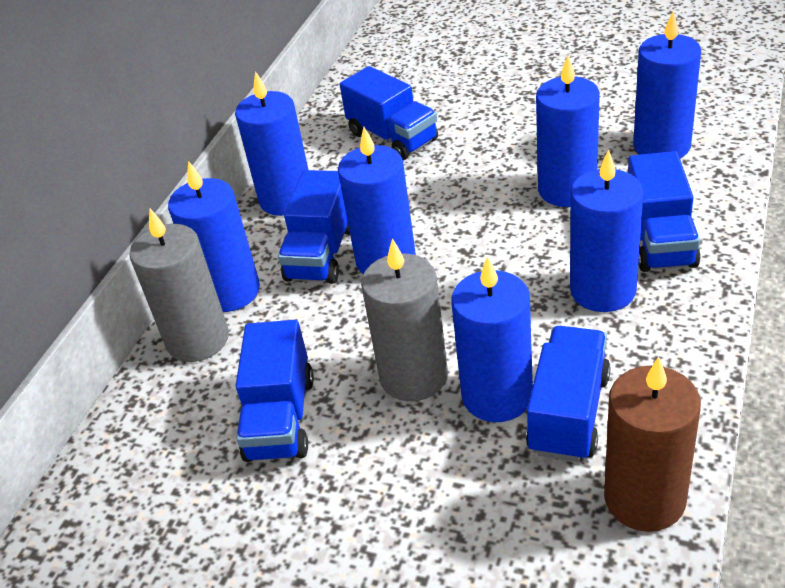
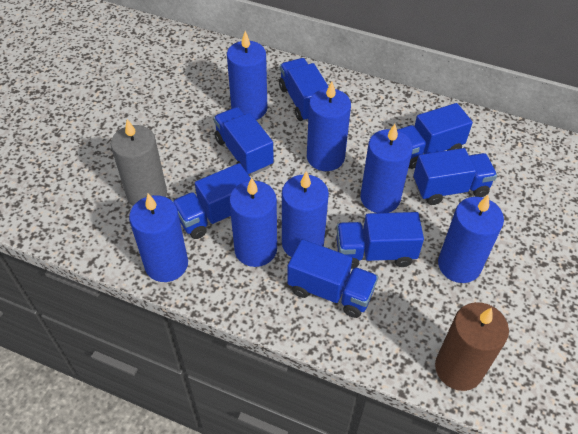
blue truck: [236,320,314,462] [278,170,350,284] [340,66,438,160] [526,326,611,462] [628,151,701,272] = 5 -> [172,163,251,239] [214,107,274,176] [279,58,329,122] [287,239,378,318] [337,212,424,269] [397,103,473,169] [413,148,497,205] = 7
grey candle: [130,209,229,362] [361,239,448,401] = 2 -> [111,119,167,206] = 1

